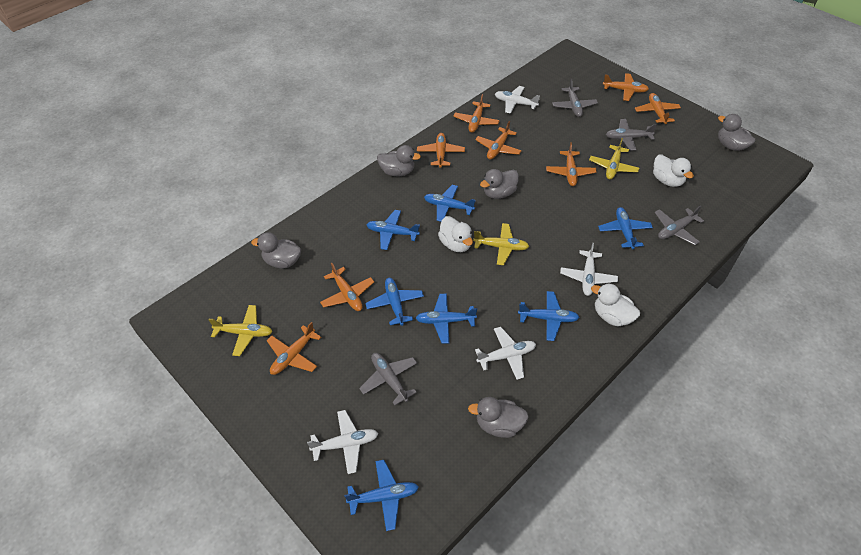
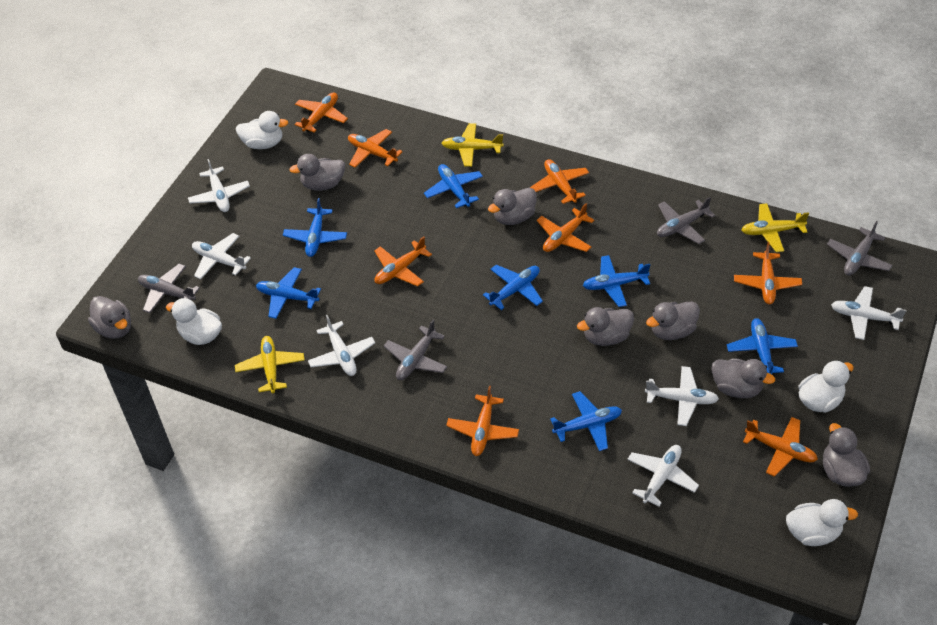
grey duck: [251,232,301,269] [377,145,421,176] [468,397,529,438] [480,169,519,199] [718,114,755,151] = 5 -> [88,296,131,339] [289,154,345,191] [488,188,537,225] [577,307,634,346] [646,301,700,340] [711,358,775,398] [823,423,870,487] = 7
white duck: [438,216,473,252] [591,283,640,327] [653,155,694,187] = 3 -> [166,298,222,345] [236,111,288,149] [786,499,858,546] [798,360,854,413] = 4
white plane: [307,410,378,474] [475,327,536,380] [495,86,540,114] [560,243,618,296] = 4 -> [188,159,250,212] [192,233,251,279] [308,315,375,376] [627,445,699,507] [645,366,719,426] [831,286,907,340] = 6

